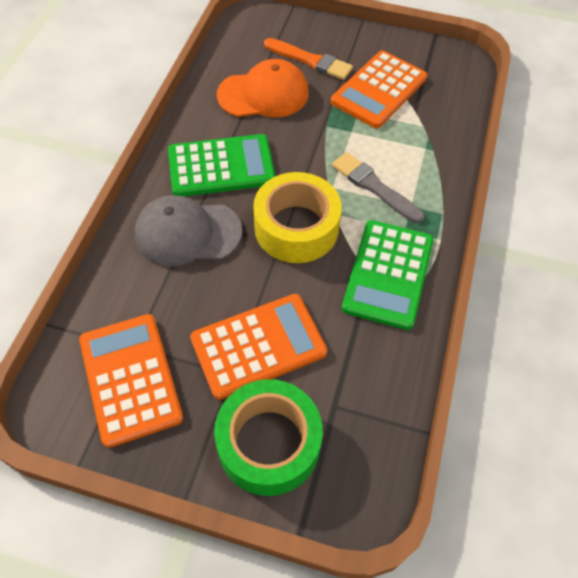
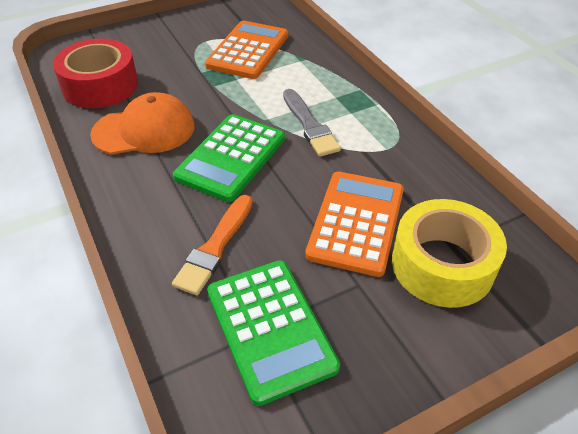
green tape: [214,379,323,496] = 1 -> none = 0
grey cap: [134,195,242,267] = 1 -> none = 0
orange calculator: [79,314,183,448] [190,294,328,400] [331,51,427,128] = 3 -> [205,21,288,79] [305,172,404,277] = 2
red tape: none = 0 -> [53,38,138,108] = 1

